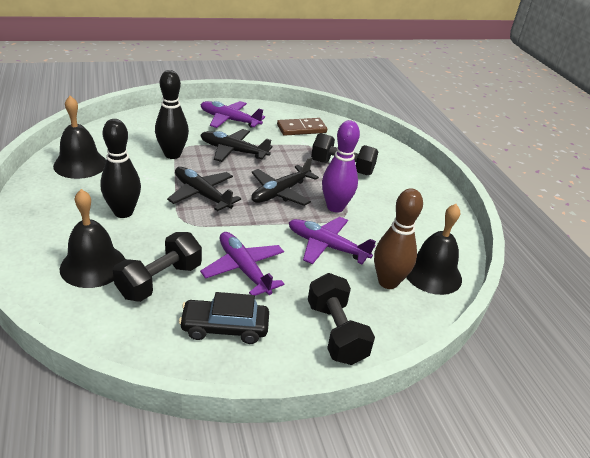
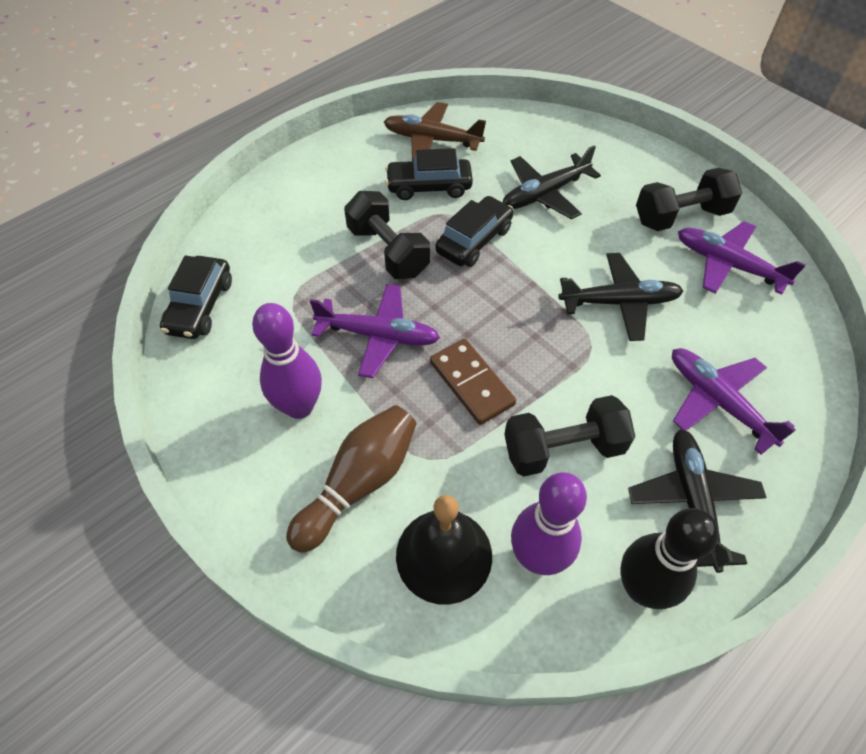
black bell: [53,96,106,179] [60,189,125,288] [406,204,462,295] = 3 -> [396,495,492,605] = 1
black bowling pin: [101,119,141,218] [155,70,189,159] = 2 -> [620,508,719,609] = 1
black car: [179,292,269,344] = 1 -> [160,256,232,339] [385,148,473,200] [435,196,514,267] = 3
brown plane: none = 0 -> [384,102,486,161] = 1
purple bowling pin: [322,120,360,213] = 1 -> [252,303,322,419] [511,472,587,575] = 2

